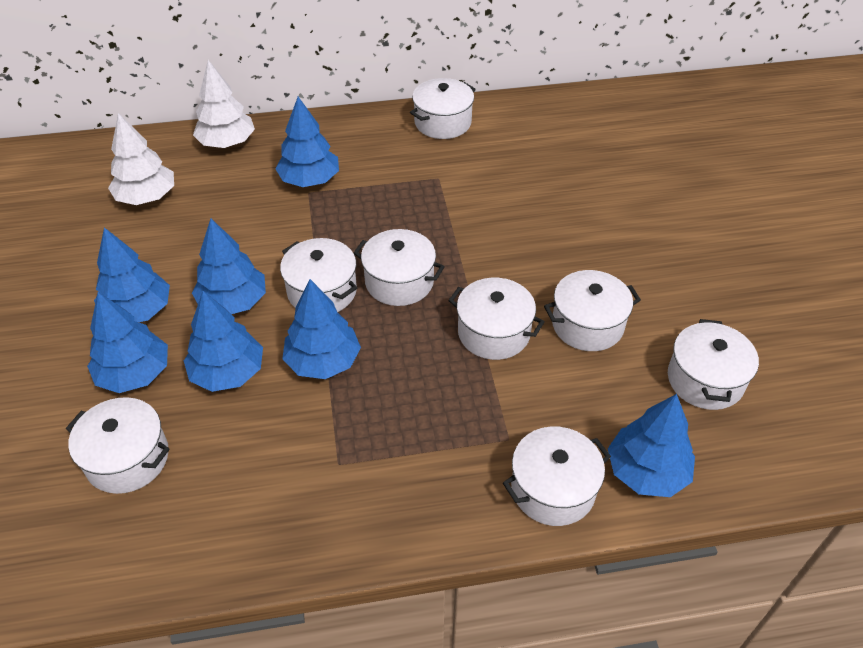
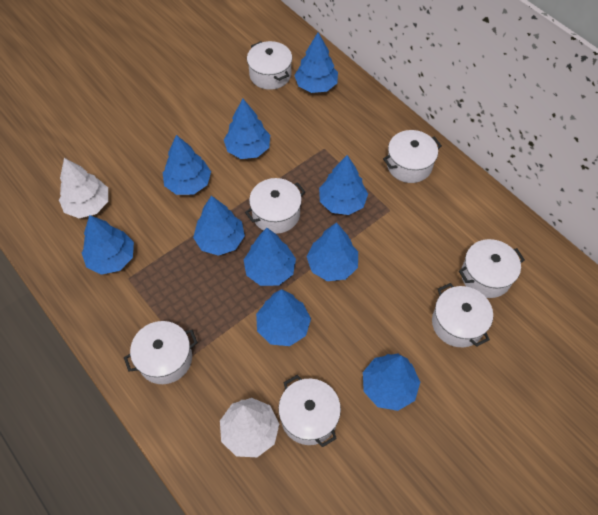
blue tree: [87,292,168,393] [94,227,170,322] [184,291,263,392] [192,219,266,314] [275,97,339,187] [282,279,361,379] [608,394,695,497] = 7 -> [82,215,134,275] [163,135,211,195] [193,196,245,256] [224,99,270,159] [244,228,296,286] [256,289,311,346] [294,32,338,93] [307,222,358,281] [319,155,368,215] [363,354,420,411] = 10
white pot: [66,397,170,494] [280,238,357,312] [354,229,445,306] [410,78,476,139] [448,278,544,360] [503,426,611,526] [544,270,641,351] [668,319,759,410] = 8 -> [124,321,198,384] [245,178,306,234] [247,41,292,90] [278,375,341,447] [383,130,442,183] [432,283,493,347] [459,239,525,298] = 7

